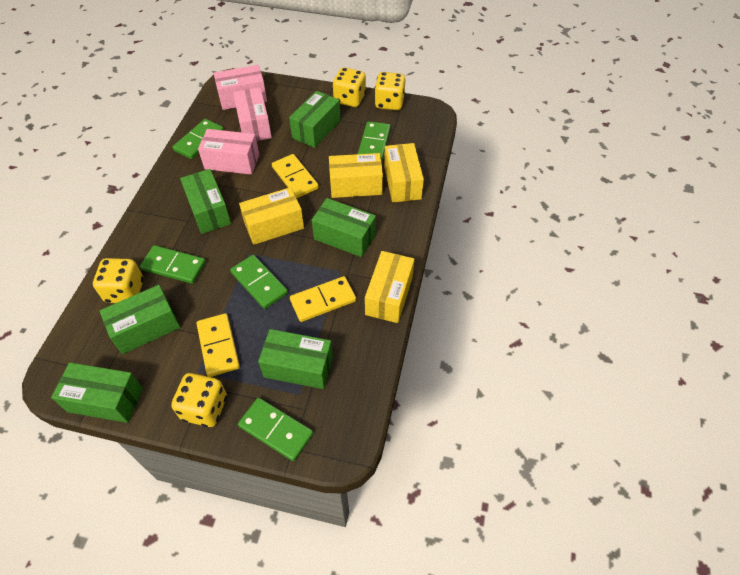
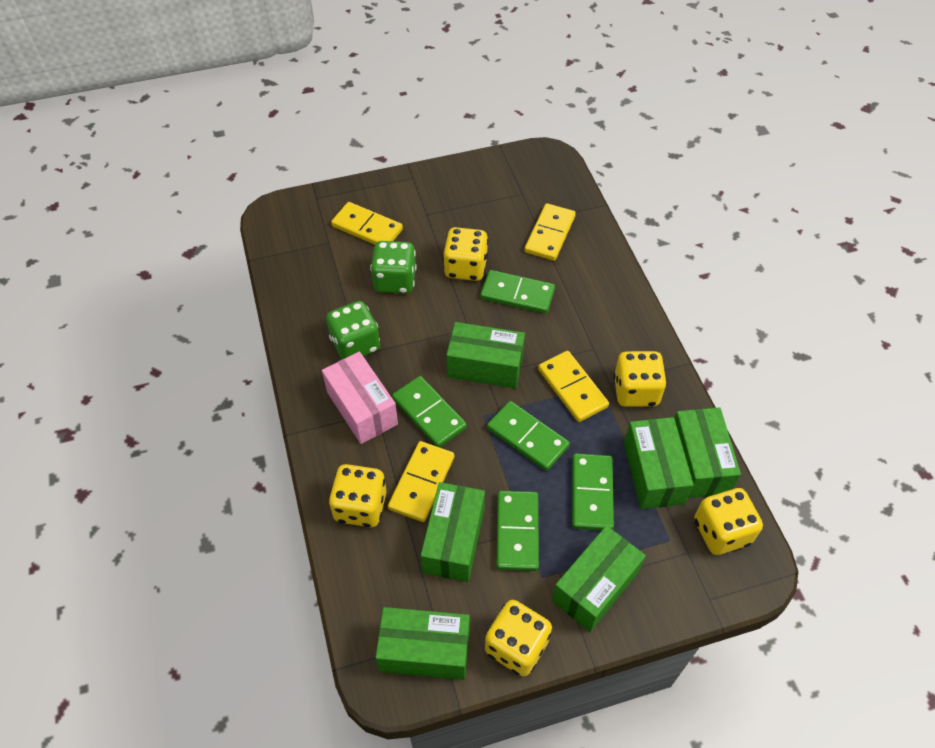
green dice: none = 0 -> [326,301,380,359] [370,241,417,294] = 2
pink box: [198,129,259,175] [214,65,267,110] [233,87,272,141] = 3 -> [322,351,398,444] = 1
yellow box: [239,187,304,245] [329,153,383,198] [365,251,415,323] [384,143,424,202] = 4 -> none = 0
yellow dice: [93,258,144,303] [171,373,227,427] [332,67,366,107] [374,72,405,110] = 4 -> [329,464,387,527] [444,227,488,281] [485,600,552,676] [614,351,667,407] [694,488,763,555] = 5
yellow domino: [196,313,240,377] [272,154,319,198] [290,276,356,322] = 3 -> [331,202,403,245] [388,441,454,522] [524,203,576,261] [538,351,609,422] = 4

